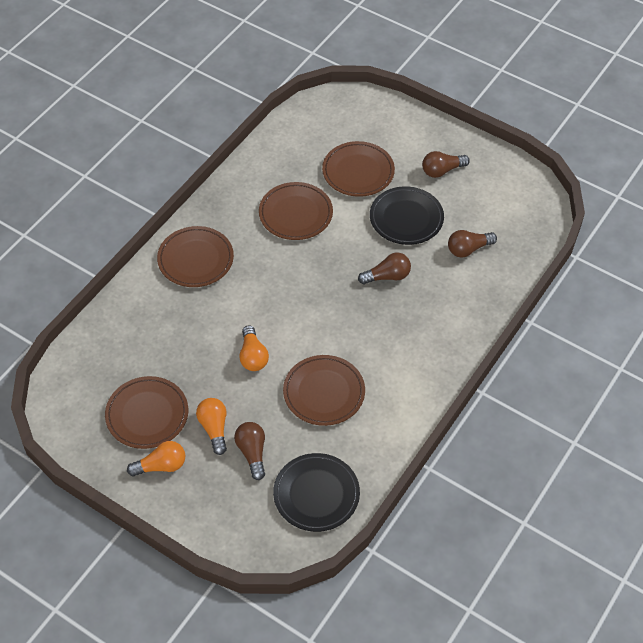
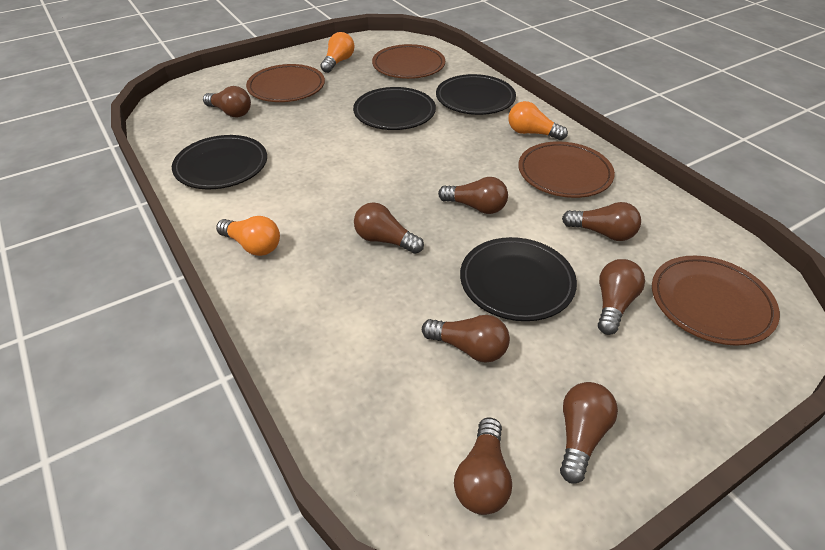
black plate: [273,453,360,532] [370,186,444,245] = 2 -> [172,135,267,189] [353,87,436,130] [436,74,516,115] [460,237,577,321] = 4
brown light bulb: [234,422,265,480] [358,253,411,284] [422,151,470,178] [448,230,497,258] = 4 -> [203,86,251,117] [354,202,424,254] [422,315,510,363] [438,177,508,214] [454,418,512,515] [560,382,618,484] [562,202,641,241] [598,259,645,335] = 8
brown plate: [105,376,188,449] [157,226,234,287] [259,182,333,240] [283,355,365,426] [322,141,395,197] = 5 -> [246,64,325,102] [372,44,445,79] [518,141,615,198] [652,256,780,346] = 4

